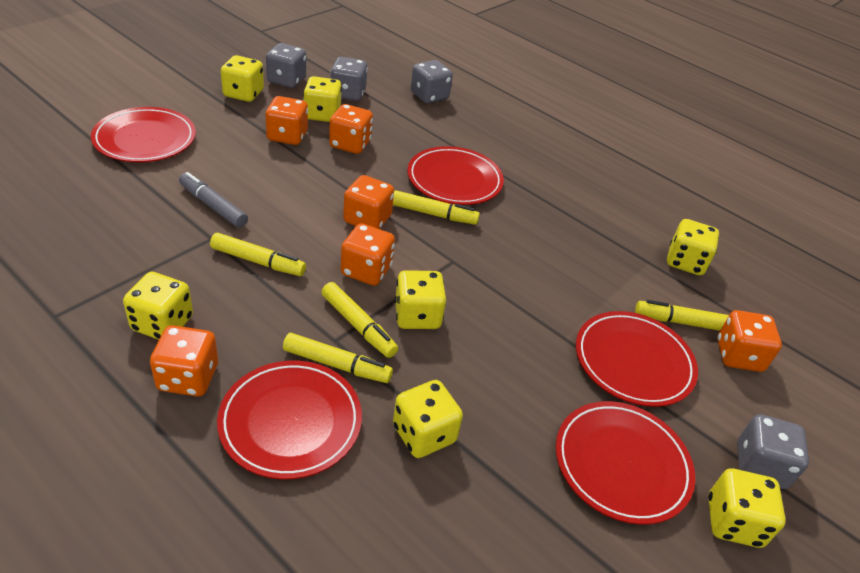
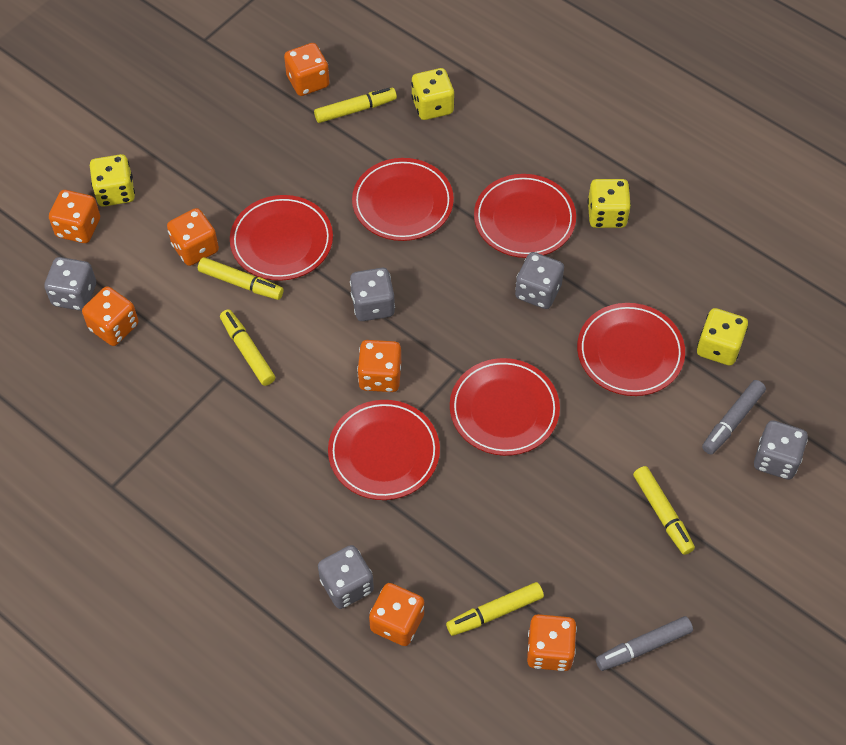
grey dice: [266,43,306,88] [330,57,368,101] [411,60,453,104] [737,414,809,489] = 4 -> [44,257,96,311] [318,545,374,609] [350,268,395,321] [515,252,564,309] [754,420,808,480] = 5
grey marker: [179,172,248,228] = 1 -> [596,616,693,671] [702,380,766,454] = 2
orange dice: [150,325,218,396] [265,96,308,145] [329,104,373,154] [341,223,395,286] [343,175,394,229] [717,310,782,372] = 6 -> [49,190,100,243] [82,286,138,346] [167,208,219,266] [284,43,330,96] [357,340,401,392] [369,583,424,646] [527,614,577,671] = 7
red plate: [91,107,196,162] [217,361,362,479] [407,146,504,205] [556,401,695,525] [576,311,698,407] = 5 -> [230,195,333,281] [328,400,440,500] [352,158,454,241] [450,358,560,456] [474,174,576,258] [577,303,685,396] = 6
yellow dice: [123,272,193,340] [221,55,264,102] [303,76,342,122] [393,380,463,458] [395,270,446,329] [667,219,719,276] [708,468,786,548] = 7 -> [90,154,135,207] [411,68,454,120] [588,179,631,228] [697,308,748,366] = 4

